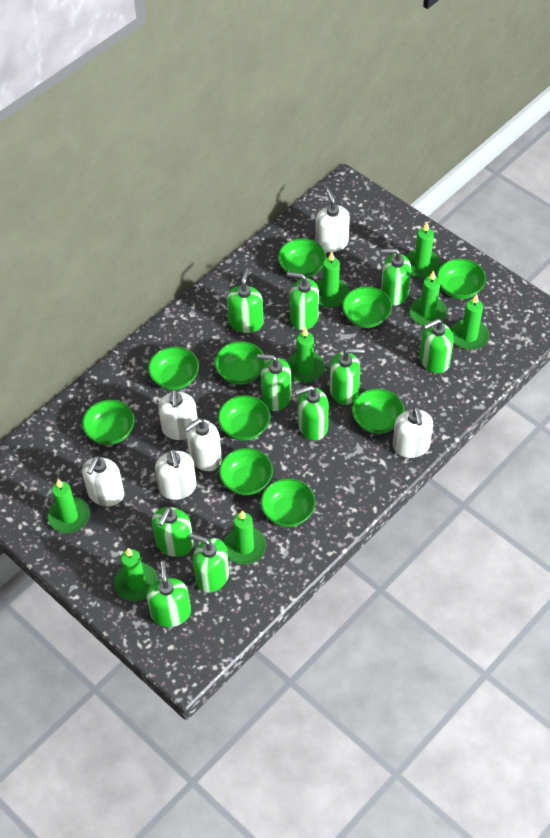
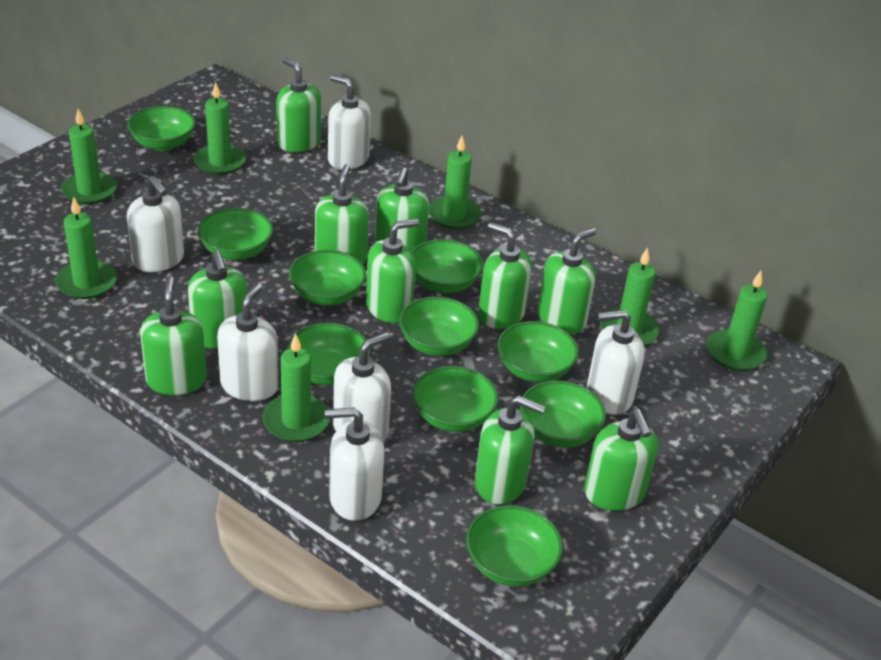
green candle: [48,479,90,533] [114,548,158,601] [224,511,266,564] [287,327,325,383] [316,252,350,308] [406,222,441,278] [409,270,448,326] [451,294,489,350] = 8 -> [55,197,117,299] [61,109,117,205] [193,82,246,175] [262,333,330,442] [428,136,482,229] [600,247,660,346] [707,271,767,371] = 7

